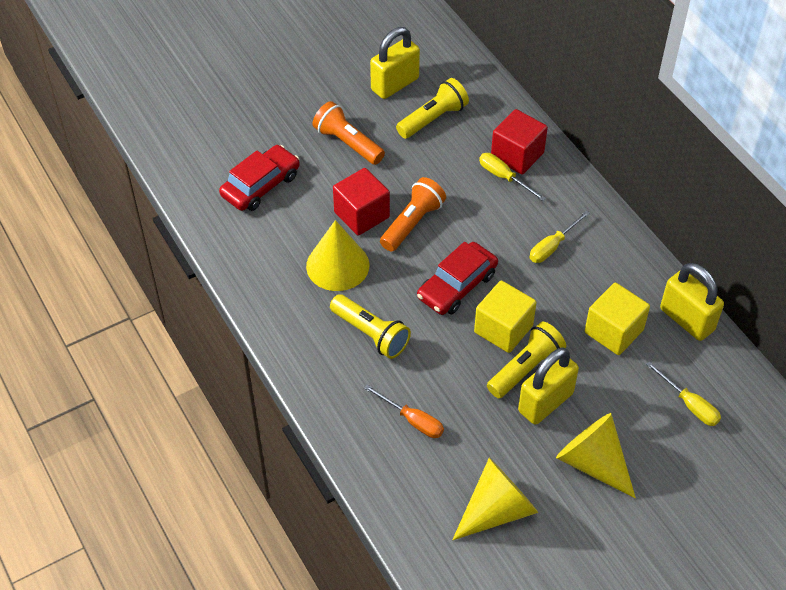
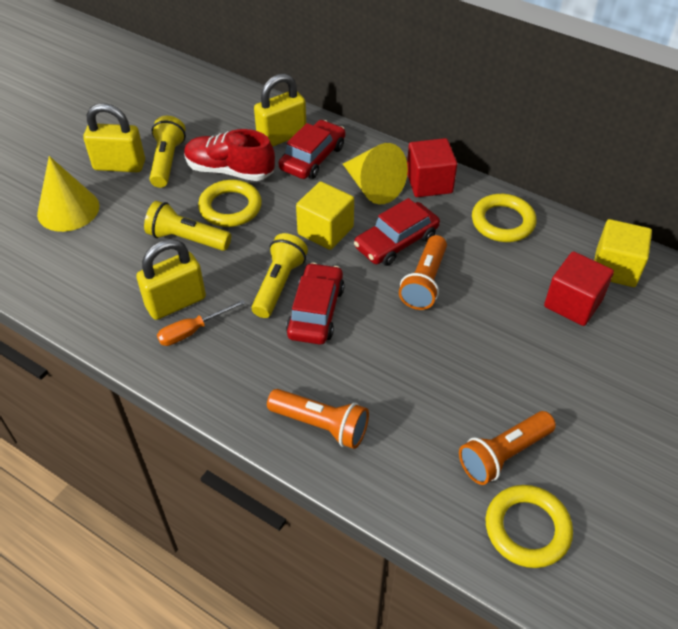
orange flashlight: [312,101,385,165] [380,177,446,252] = 2 -> [267,389,369,449] [399,235,447,310] [459,411,556,485] = 3
red car: [219,145,300,211] [417,242,498,315] = 2 -> [279,120,345,179] [286,263,344,344] [354,198,440,266] = 3
red shoe: none = 0 -> [184,129,275,181] = 1
yellow cone: [306,220,369,291] [452,458,538,540] [556,413,636,498] = 3 -> [37,156,99,232] [343,143,408,204] = 2
yellow ring: none = 0 -> [198,180,262,227] [472,194,536,242] [486,485,573,568] = 3
yellow screwdriver: [479,153,546,201] [530,210,590,263] [646,361,721,426] = 3 -> none = 0

